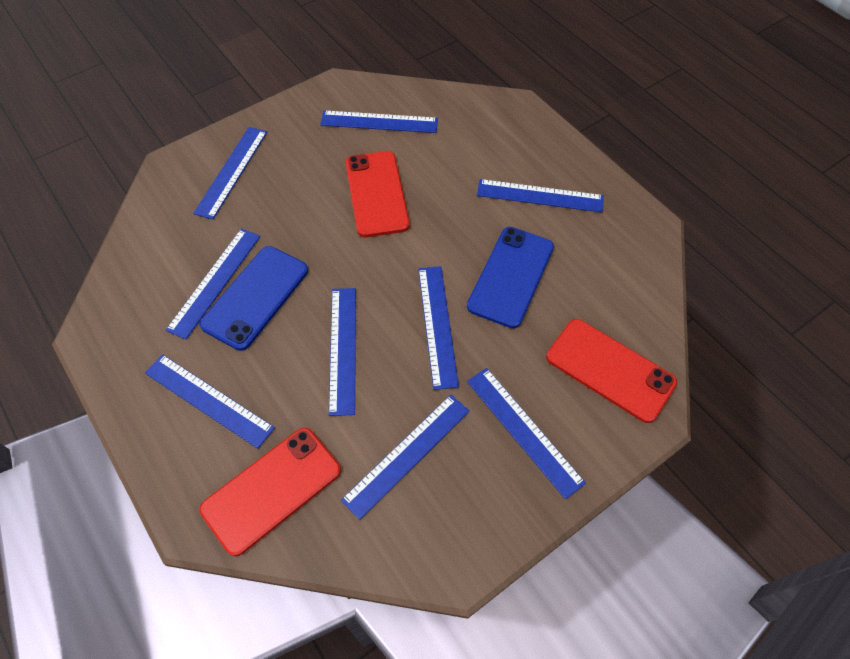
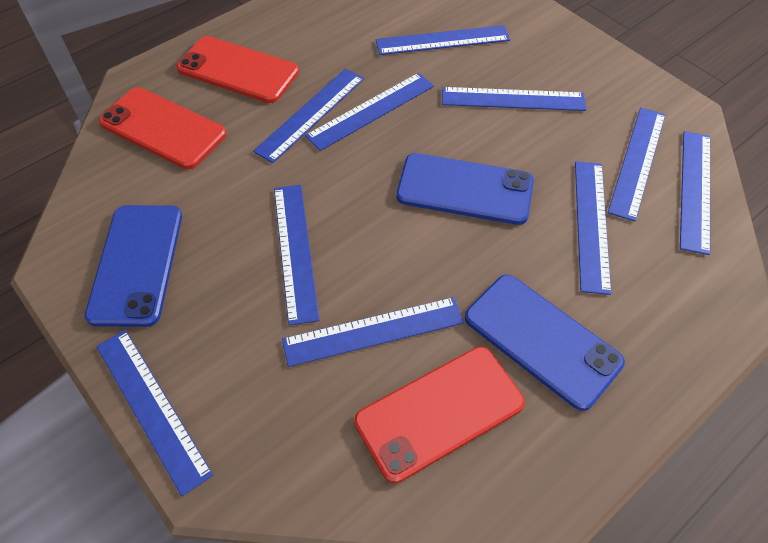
blue phone: [200,246,308,351] [467,227,554,328] = 2 -> [85,205,182,327] [396,153,534,225] [465,274,625,411] = 3
blue ruler: [145,354,275,449] [166,229,260,339] [193,127,267,220] [320,110,438,133] [329,288,356,416] [341,395,470,520] [418,266,459,390] [467,368,586,499] [477,179,604,213] = 9 -> [96,330,213,496] [253,68,364,163] [274,185,319,325] [282,297,464,367] [305,73,434,151] [376,25,510,55] [442,87,586,111] [575,161,611,295] [608,108,665,222] [680,131,710,255] = 10

